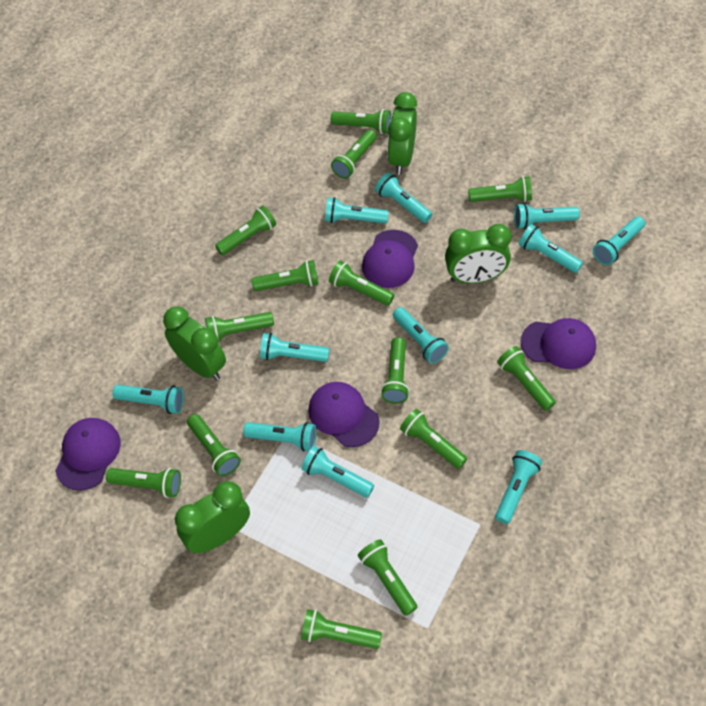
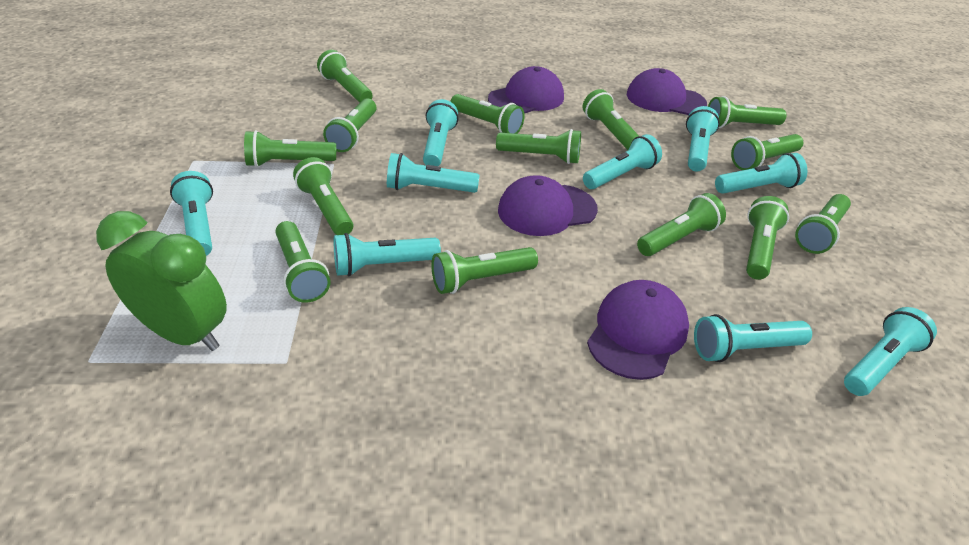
green clock: [163,306,226,380] [175,481,250,553] [387,92,417,175] [445,224,511,284] = 4 -> [96,211,227,351] = 1
turquoise flashlight: [112,385,184,414] [243,422,316,451] [260,333,329,362] [301,446,374,498] [325,197,389,224] [375,172,432,223] [393,307,449,364] [495,450,542,524] [514,203,580,229] [519,224,583,273] [593,216,645,265] = 11 -> [170,171,213,256] [334,233,441,276] [387,153,480,193] [423,99,458,166] [583,134,662,189] [686,106,720,171] [694,314,812,362] [715,153,807,194] [844,307,937,396] = 9

